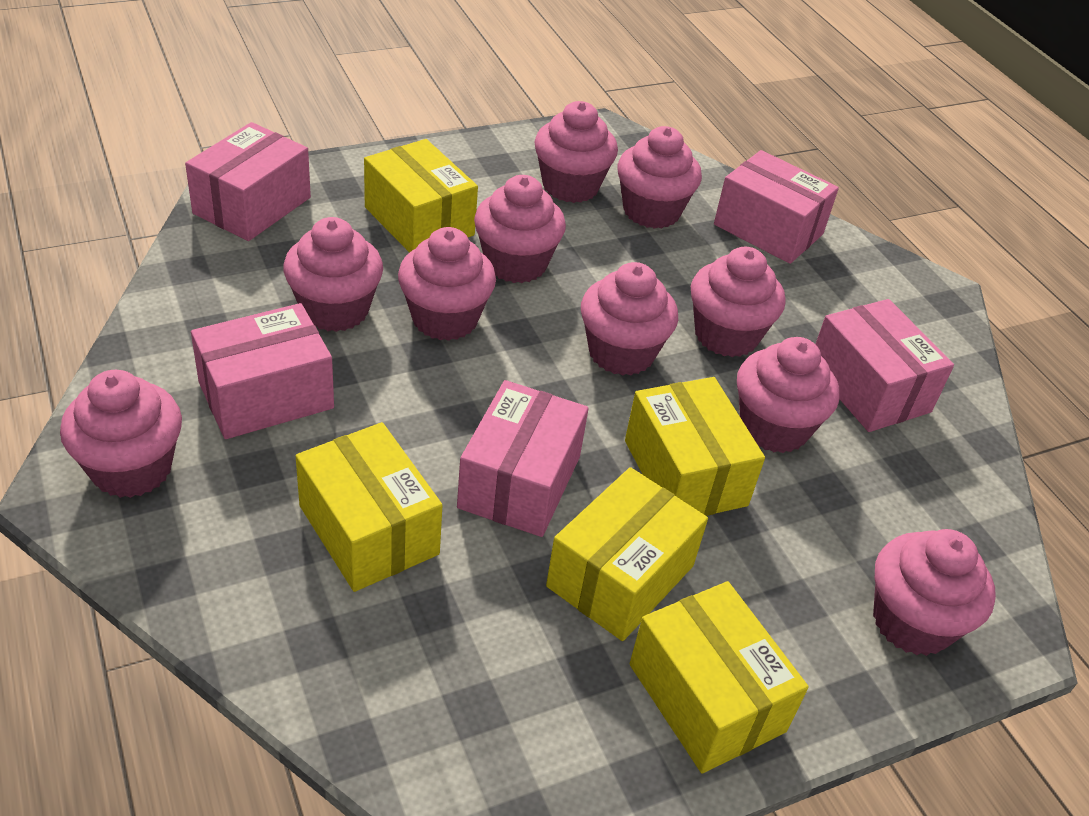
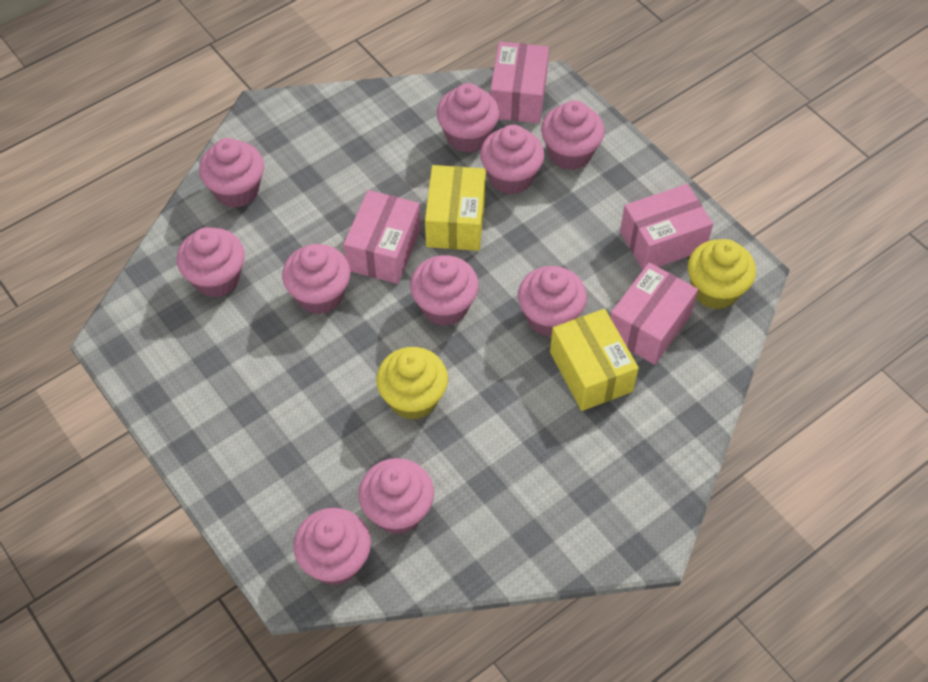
pink box: [185,122,311,241] [191,303,334,439] [457,380,589,537] [714,150,839,264] [815,299,954,432] = 5 -> [343,190,421,284] [490,42,549,123] [610,262,698,365] [620,184,713,270] = 4
yellow box: [296,422,443,592] [364,139,478,253] [546,467,708,641] [625,377,765,516] [629,581,809,773] = 5 -> [425,165,486,251] [550,309,639,411] = 2
yellow cupcake: none = 0 -> [376,347,448,420] [688,239,756,310] = 2

